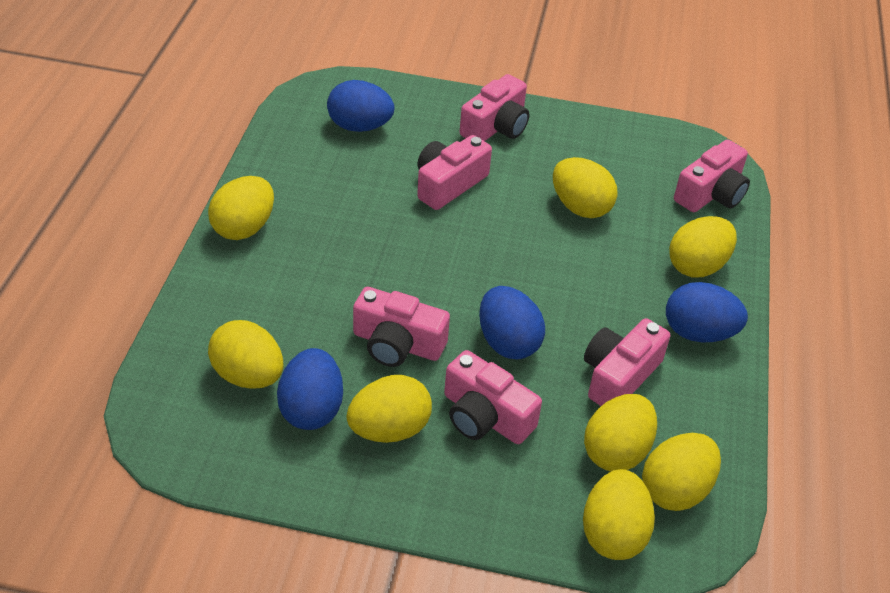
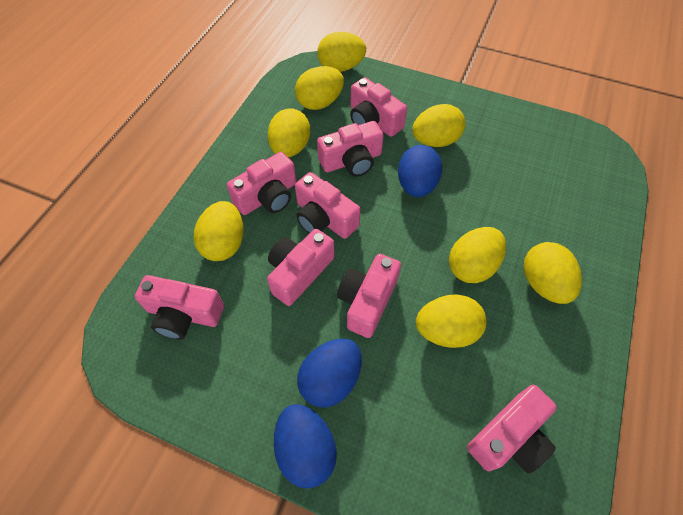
blue egg: [277,348,343,430] [327,80,394,132] [479,286,545,359] [666,282,748,342] = 4 -> [274,404,337,488] [297,338,362,408] [398,145,442,197] = 3
pink camera: [353,287,450,367] [417,135,492,210] [444,350,542,444] [460,74,529,141] [584,318,670,406] [674,140,750,212] = 6 -> [135,275,224,340] [227,152,296,215] [267,229,335,306] [295,172,361,239] [317,121,384,177] [337,254,401,338] [350,77,407,137] [467,385,557,474] = 8

